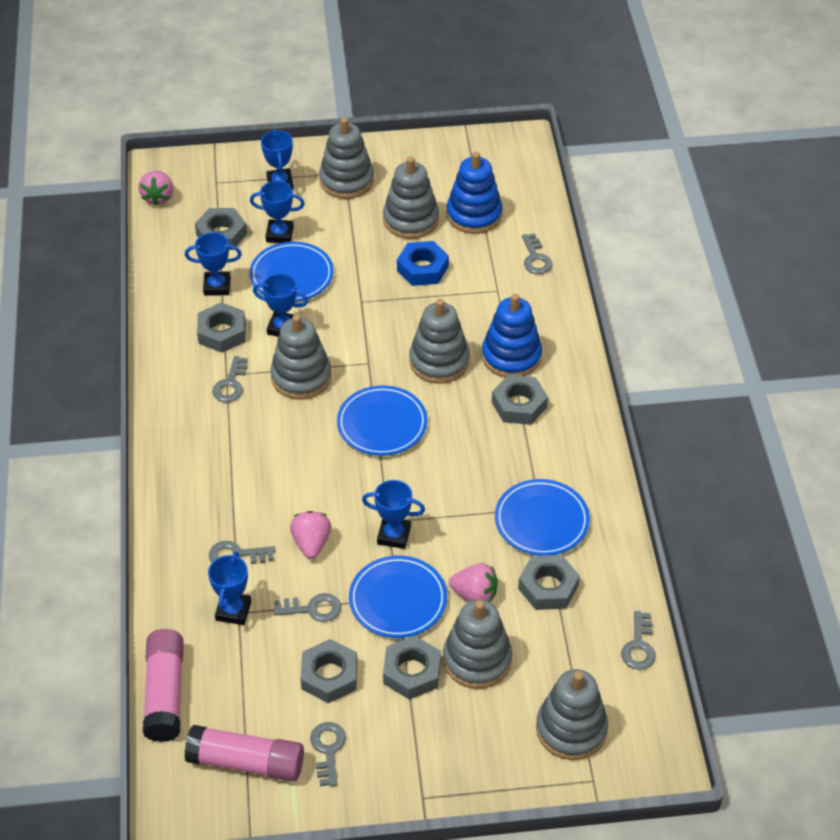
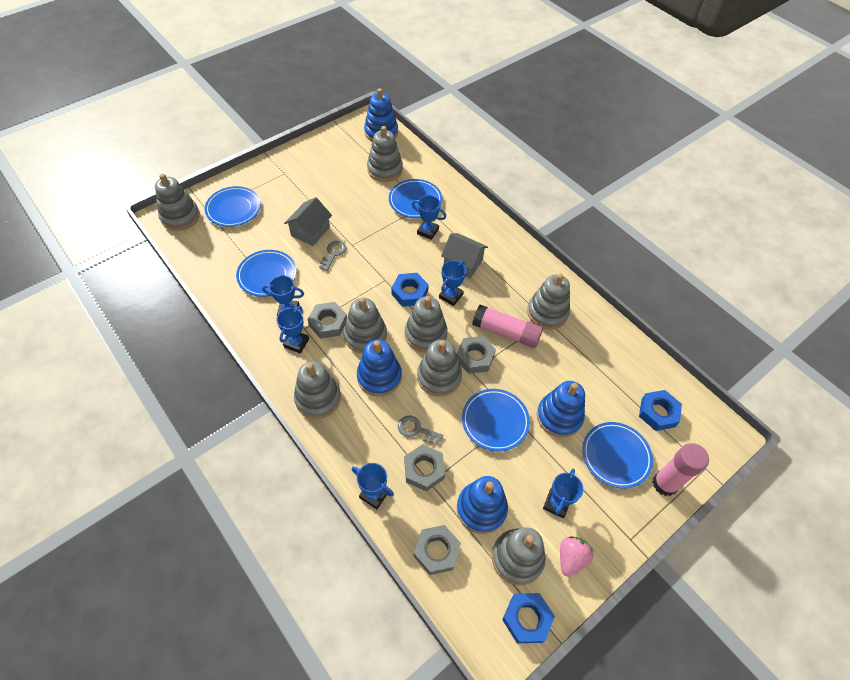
blue nut: [397,241,449,286] = 1 -> [391,273,429,307] [502,593,555,643] [639,390,682,431] = 3
blue plate: [249,242,334,302] [337,385,427,456] [349,556,447,638] [495,479,590,556] = 4 -> [205,186,261,227] [236,250,297,297] [389,179,442,218] [462,389,530,451] [582,422,653,489] = 5
blue stacking toy: [446,152,502,234] [482,294,542,378] = 2 -> [357,340,402,397] [364,88,398,141] [457,476,508,534] [537,381,585,438] = 4
grey house: none = 0 -> [284,197,332,246] [441,233,488,278] = 2
grey key: [209,541,275,564] [212,356,248,402] [273,593,341,622] [310,722,346,787] [522,233,552,274] [621,611,656,670] = 6 -> [319,241,346,271] [398,416,443,445] = 2
grey nut: [195,208,247,250] [197,302,246,353] [301,639,357,703] [383,636,441,699] [492,375,548,425] [518,555,580,610] = 6 -> [308,302,347,339] [404,444,445,491] [414,525,461,575] [457,336,496,374] = 4
grey stacking toy: [270,314,332,399] [319,117,374,199] [383,157,439,239] [409,299,470,384] [443,600,512,689] [536,669,608,760] = 6 -> [155,173,200,231] [294,361,341,419] [344,297,387,354] [367,126,403,182] [405,296,448,353] [417,340,462,396] [492,527,546,586] [527,273,570,330] = 8
pink strawberry: [138,171,173,206] [290,511,331,559] [449,563,498,602] = 3 -> [560,536,593,577] = 1

